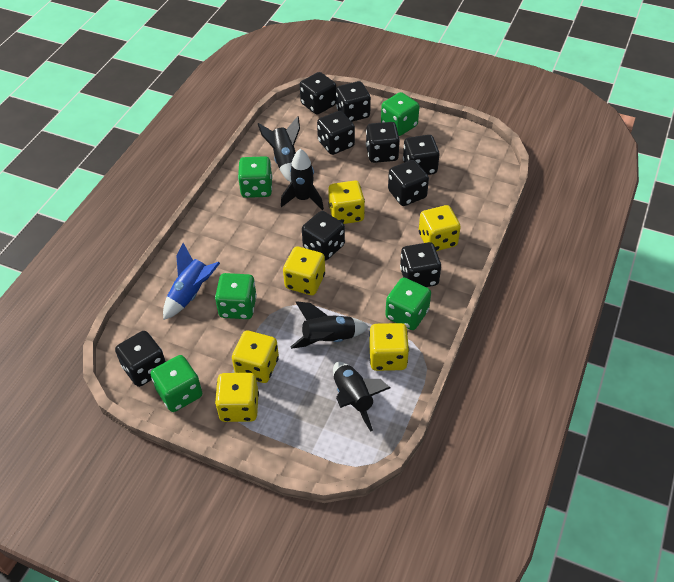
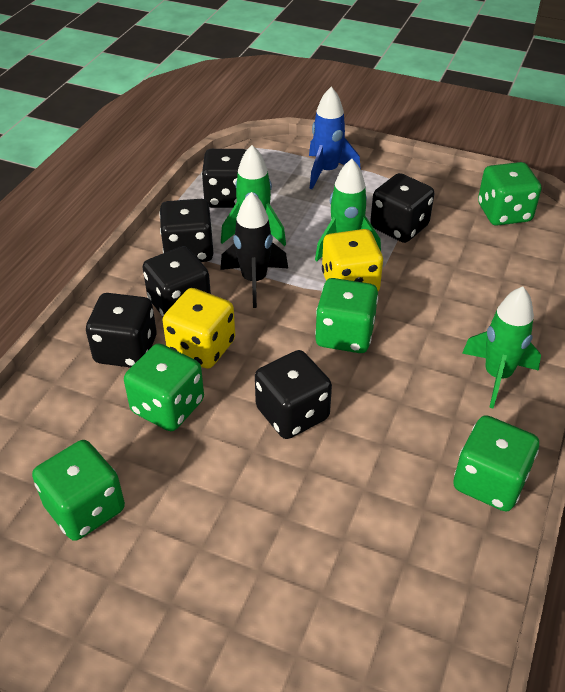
black dice: [115,331,166,387] [300,72,336,115] [302,211,345,261] [317,111,355,155] [336,81,371,122] [366,122,400,163] [388,160,429,206] [400,242,441,287] [403,135,439,175] = 9 -> [86,293,157,368] [143,246,211,317] [159,199,214,262] [202,149,246,208] [255,350,332,439] [370,173,434,243] = 6
black rocket: [258,116,300,182] [281,149,324,210] [291,301,369,349] [333,362,390,432] = 4 -> [220,192,288,308] = 1
green rocket: none = 0 -> [221,145,286,246] [315,159,381,261] [462,287,541,408] = 3
yellow dice: [215,373,259,422] [232,331,279,383] [283,246,325,295] [328,180,365,224] [369,323,409,371] [419,205,461,251] = 6 -> [162,288,235,369] [322,229,383,291] = 2

